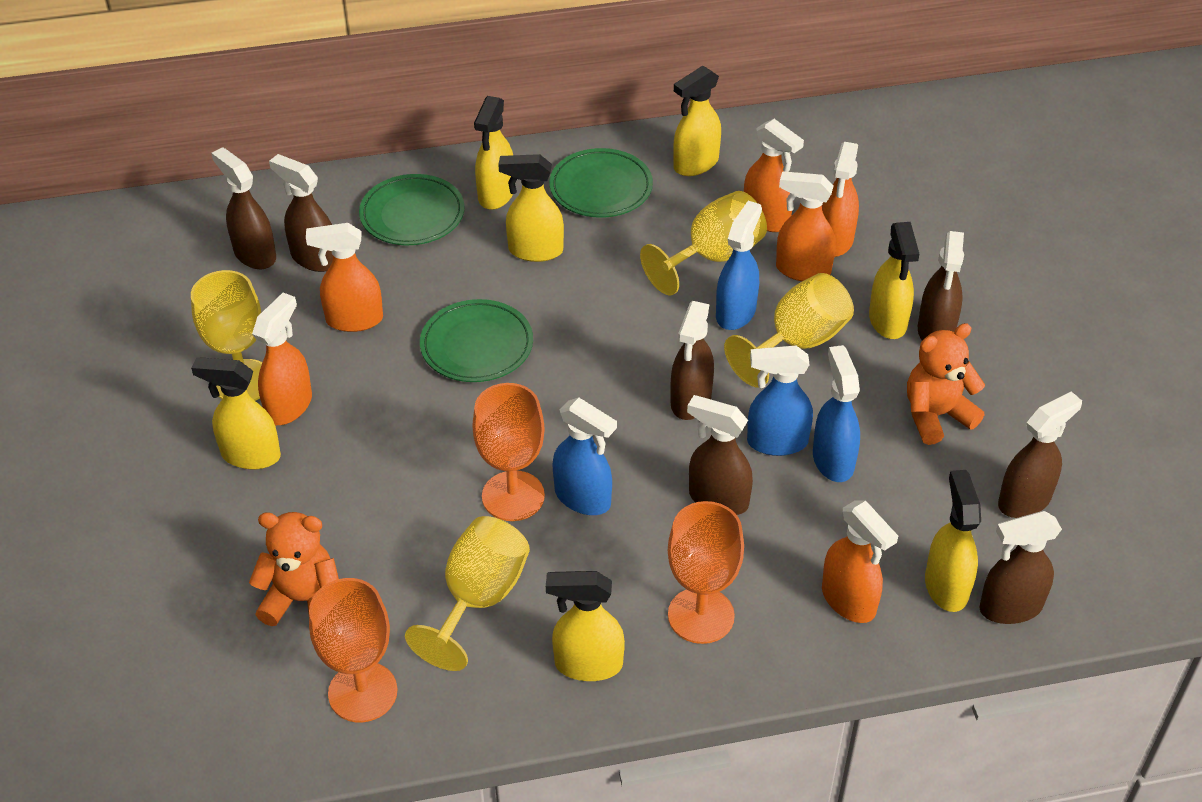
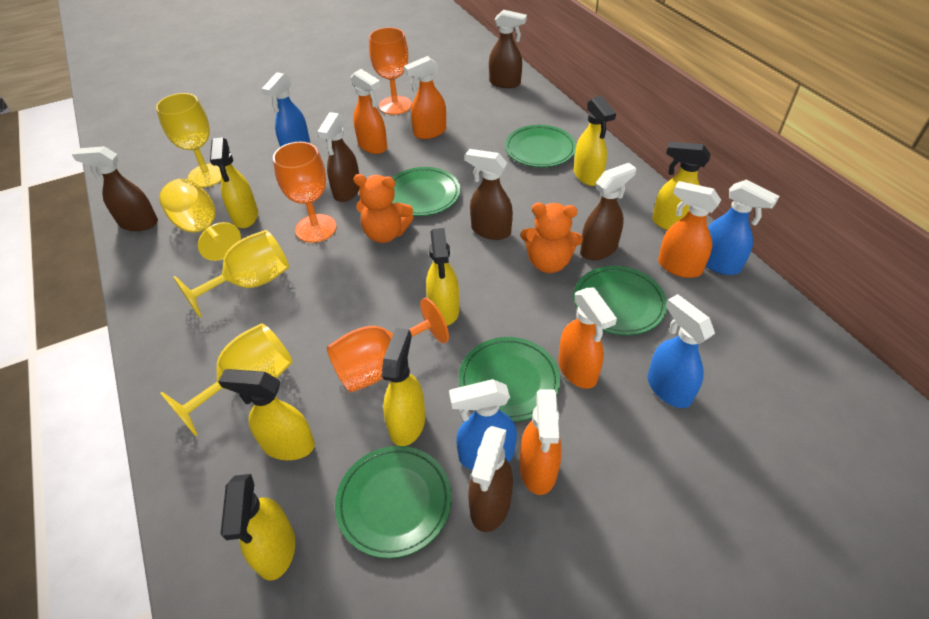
brown spray bottle: [211,147,276,269] [269,154,333,272] [670,301,714,420] [687,395,753,515] [918,231,964,340] [980,511,1062,624] [998,392,1082,518] = 7 -> [72,146,158,231] [317,112,360,202] [465,149,513,240] [468,426,513,532] [489,9,527,88] [580,163,636,260] = 6
green plate: [359,174,465,245] [420,299,533,382] [549,148,653,218] = 3 -> [335,446,452,558] [392,167,460,216] [459,337,560,422] [505,125,576,167] [574,266,667,335] = 5
orange spray bottle: [252,293,312,425] [306,223,383,332] [744,119,804,232] [776,171,836,281] [822,142,859,257] [822,500,898,623] = 6 -> [350,69,387,154] [404,56,446,139] [520,389,562,495] [558,288,617,389] [658,181,721,278] = 5

